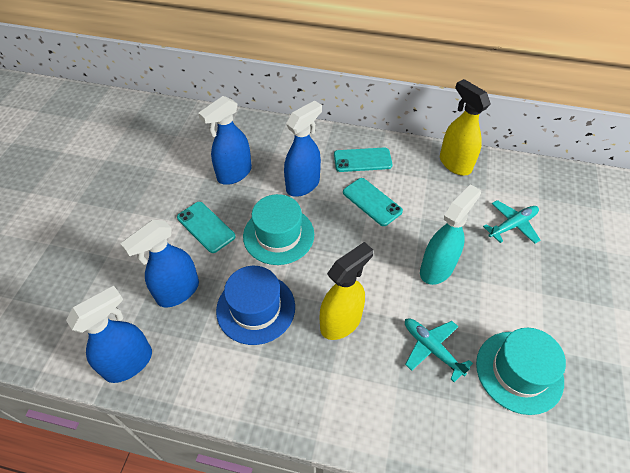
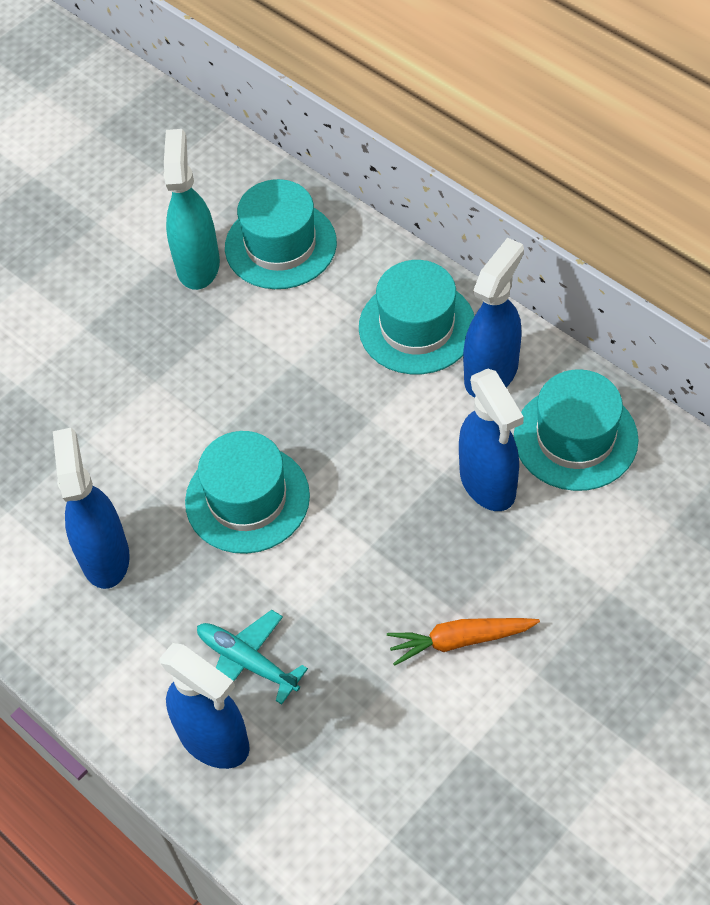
blue hat: [216,266,295,345] = 1 -> none = 0
orange carrot: none = 0 -> [387,618,540,666] = 1
turquoise hat: [243,194,314,265] [476,328,566,415] = 2 -> [185,431,310,554] [225,179,337,289] [359,260,474,374] [514,369,639,491] = 4
turquoise phone: [177,202,236,253] [334,147,392,172] [343,178,403,226] = 3 -> none = 0
turquoise plane: [405,318,473,382] [483,200,540,244] = 2 -> [197,610,308,705] = 1
yellow spray bottle: [320,242,373,340] [440,79,491,176] = 2 -> none = 0

